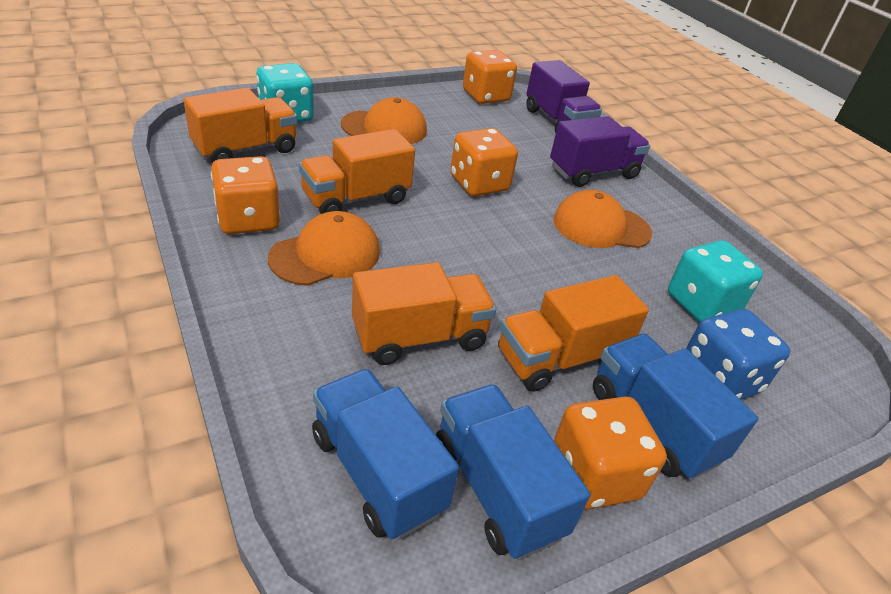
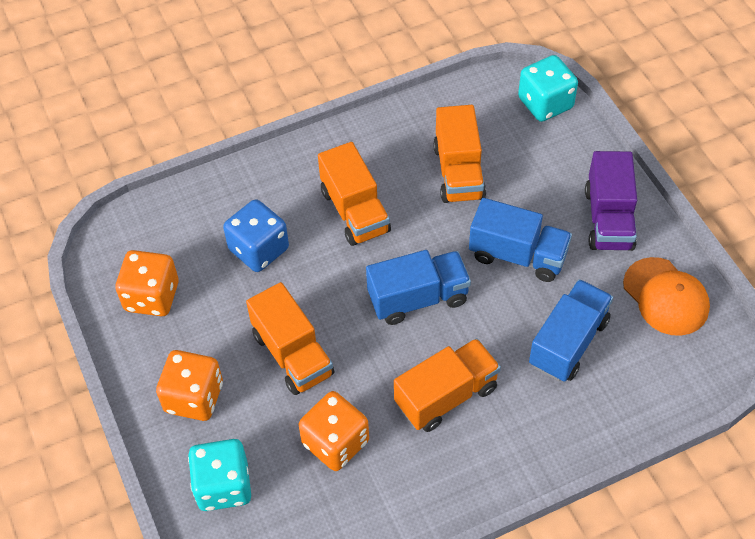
orange cap: [268,211,380,286] [341,97,427,144] [554,190,652,248] = 3 -> [623,257,710,336] = 1
orange dice: [211,156,280,234] [450,128,518,196] [463,50,517,104] [554,397,667,510] = 4 -> [115,250,179,316] [156,350,223,421] [299,391,369,471] = 3
purple truck: [526,60,602,133] [550,116,650,187] = 2 -> [585,151,637,251] = 1

